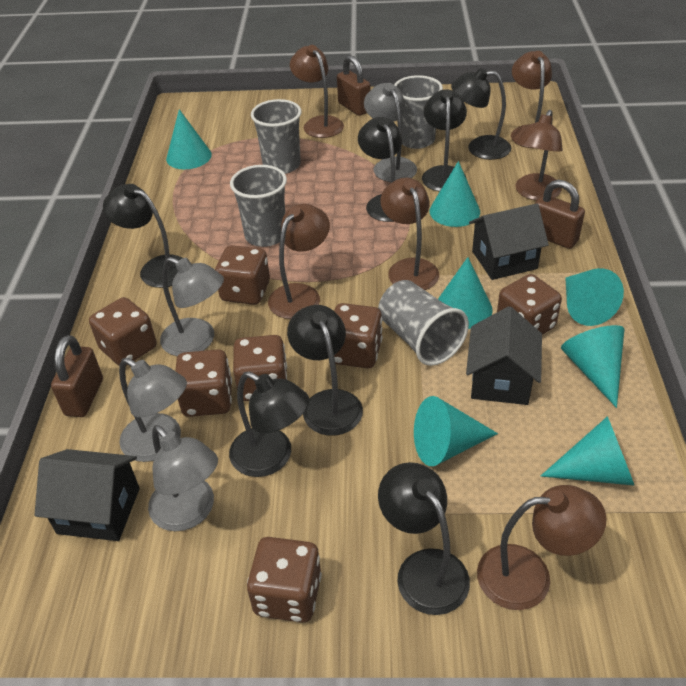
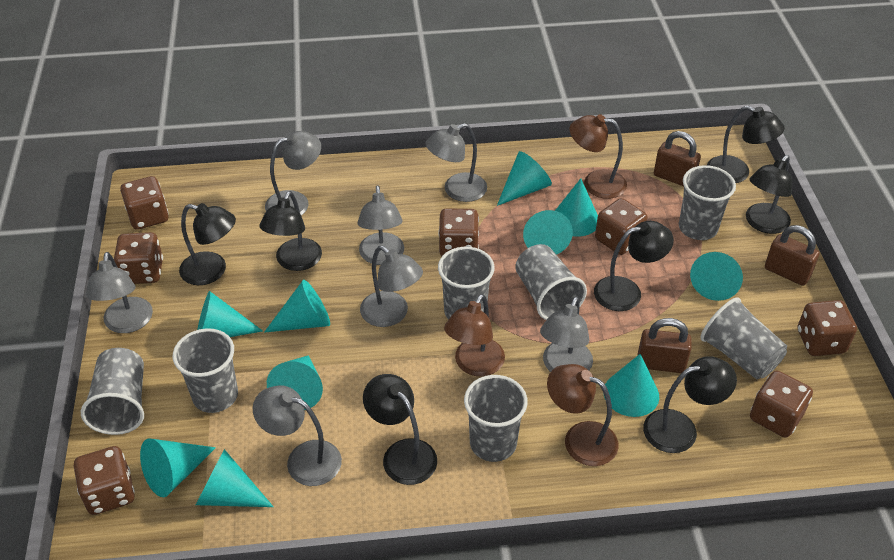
black house: [35,449,140,541] [466,306,542,405] [469,203,549,280] = 3 -> none = 0
brown lamp: [268,204,330,319] [290,45,344,138] [380,178,439,290] [477,485,607,610] [511,51,552,148] [515,110,563,201] = 6 -> [444,294,505,377] [547,364,619,466] [570,114,627,199] = 3
grey cup: [230,165,287,247] [251,99,301,174] [378,280,469,366] [394,75,443,149] = 4 -> [81,348,144,435] [173,328,238,413] [438,247,495,320] [464,375,528,462] [515,244,587,320] [679,165,736,240] [700,298,787,379] = 7
grey lamp: [119,358,187,462] [148,425,218,531] [160,257,224,356] [364,83,417,182] = 4 -> [86,252,153,333] [253,385,342,486] [265,131,321,216] [357,185,404,265] [360,246,423,327] [426,123,487,202] [540,296,593,372] = 7
turquoise cone: [166,109,212,169] [414,396,498,466] [429,161,480,227] [438,257,493,329] [541,416,635,486] [561,325,624,408] [565,268,624,326] = 7 -> [140,438,216,497] [196,449,274,507] [197,291,263,337] [264,280,330,333] [267,355,323,410] [497,151,552,206] [523,210,573,255] [555,179,598,237] [604,354,659,417] [690,252,743,301] = 10

